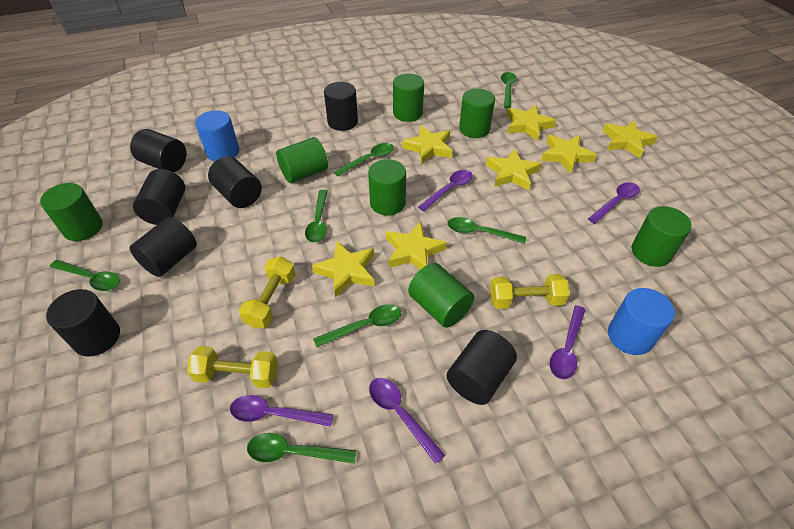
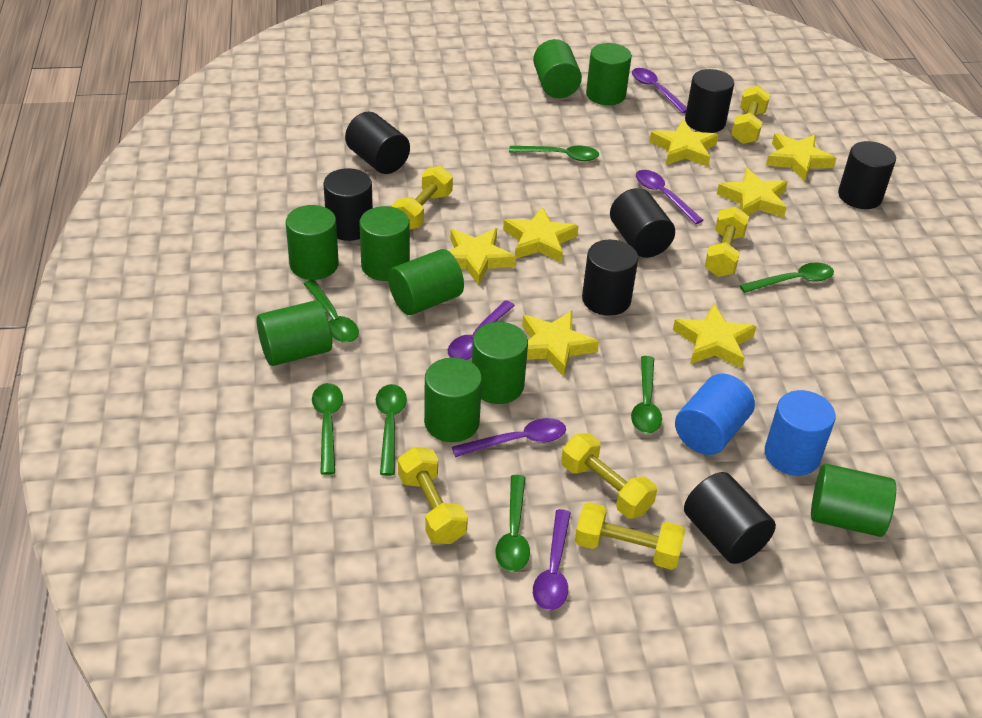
green cylinder: [40,183,103,241] [276,137,328,183] [368,159,406,216] [393,74,424,122] [408,263,474,328] [459,88,495,138] [632,206,692,267] = 7 -> [257,300,332,366] [286,205,339,280] [360,206,410,281] [388,249,464,315] [424,357,482,442] [472,322,528,404] [533,39,582,98] [586,43,632,105] [811,464,896,537] = 9
yellow dumbbell: [187,346,278,388] [239,256,296,329] [490,274,570,309] = 3 -> [392,166,453,230] [398,447,468,544] [561,433,657,518] [575,502,685,570] [704,206,749,277] [731,85,770,144] = 6

